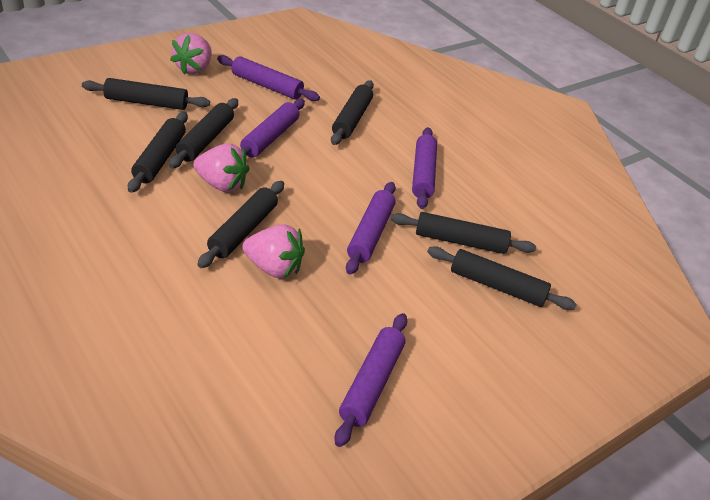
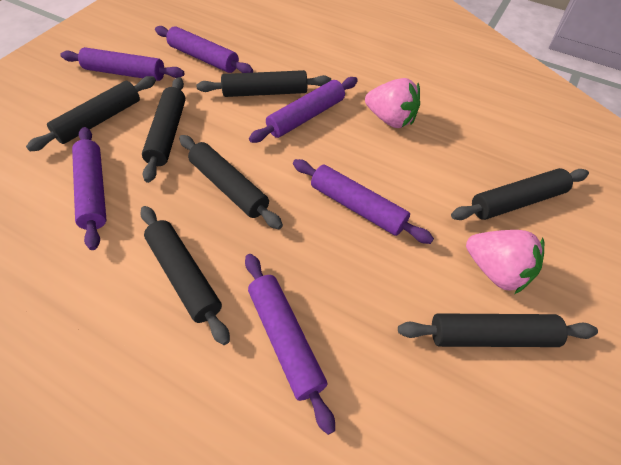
pink strawberry: [170,33,211,75] [193,144,250,192] [242,224,305,279] = 3 -> [365,78,420,128] [466,230,544,294] = 2
purple rolling pin: [217,55,320,101] [240,99,305,158] [335,313,407,447] [346,182,396,275] [412,127,437,209] = 5 -> [60,47,184,81] [72,127,106,250] [155,26,253,73] [245,254,335,435] [249,77,358,143] [293,159,434,244] = 6

